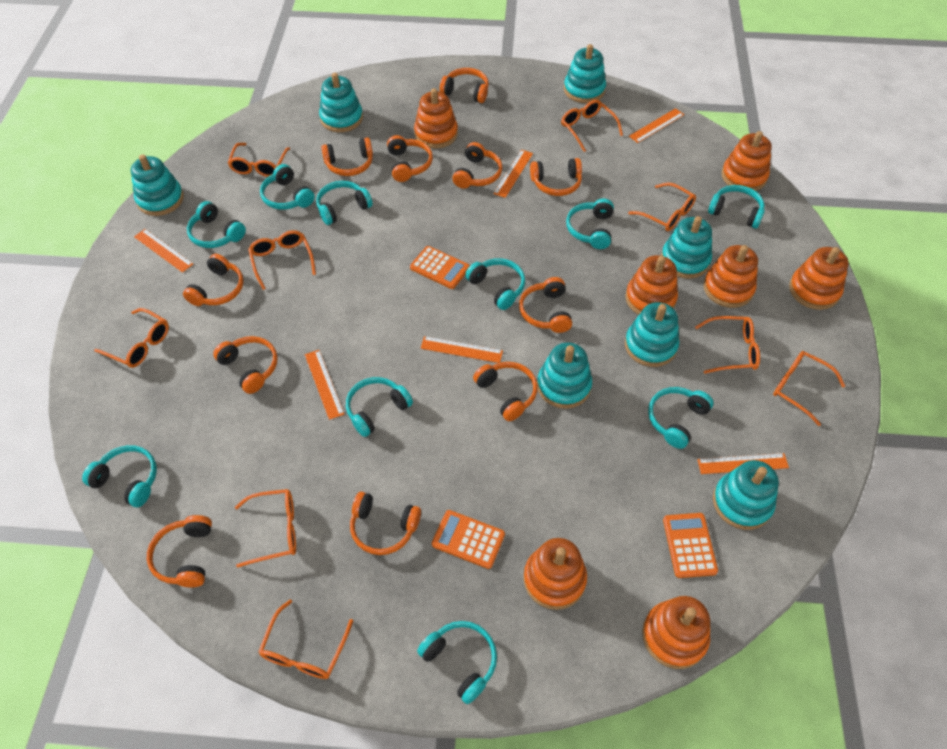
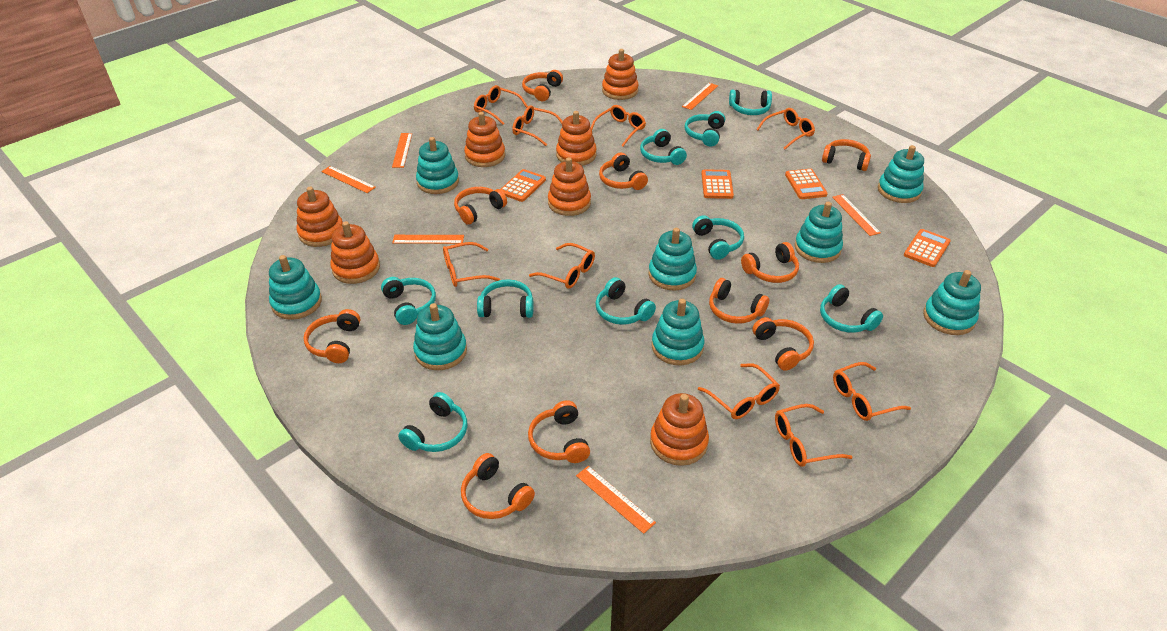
orange calculator: [410,246,470,289] [432,510,505,569] [663,513,718,578] = 3 -> [500,169,546,202] [701,169,734,199] [785,169,828,199] [904,229,951,267] = 4
orange headphones: [147,515,212,588] [183,254,244,306] [213,336,277,394] [321,137,373,176] [350,492,421,555] [387,135,433,182] [440,68,489,103] [452,142,502,188] [473,362,538,421] [519,277,572,333] [530,158,582,196] = 11 -> [304,309,360,363] [454,187,507,225] [461,453,535,519] [522,70,563,101] [528,400,590,463] [599,153,648,190] [709,278,769,324] [741,242,799,283] [752,317,814,371] [822,139,871,171] = 10
turquoise headphones: [82,445,157,507] [187,201,246,248] [260,164,315,210] [316,181,373,225] [346,377,413,437] [417,621,497,704] [465,258,525,310] [566,199,614,249] [648,387,714,449] [708,185,765,229] = 10 -> [381,277,436,325] [398,392,468,452] [477,279,534,318] [595,277,656,325] [640,129,687,165] [685,111,725,146] [692,215,744,260] [729,90,772,115] [820,284,883,333] = 9
turquoise stacking toy: [131,154,184,216] [319,73,363,132] [537,342,592,409] [564,44,606,103] [625,302,679,367] [661,216,712,279] [713,460,779,530] = 7 -> [269,255,322,320] [413,303,467,370] [416,137,459,194] [649,228,697,291] [652,299,704,365] [795,202,843,263] [878,145,924,203] [923,270,981,335] = 8

